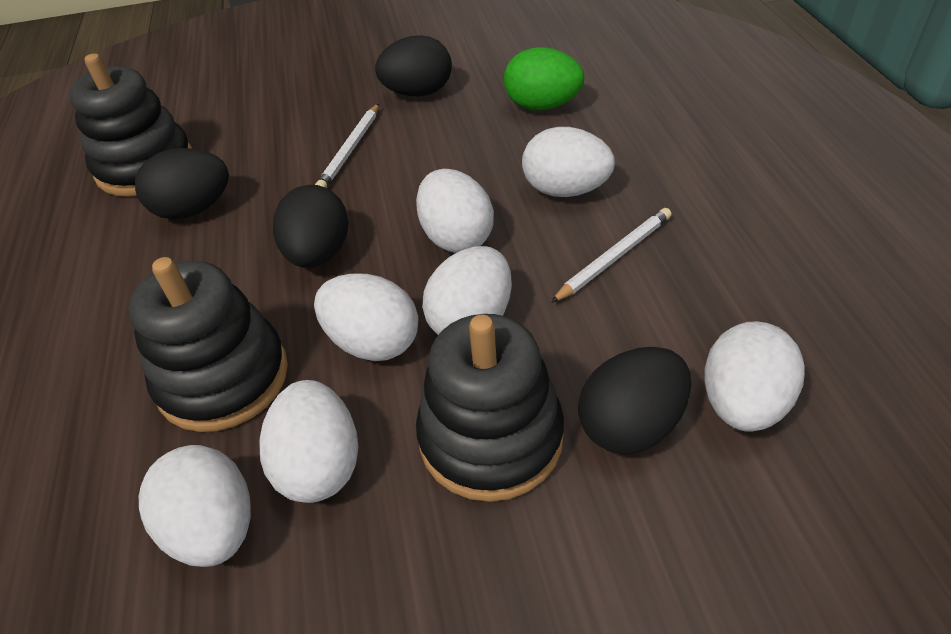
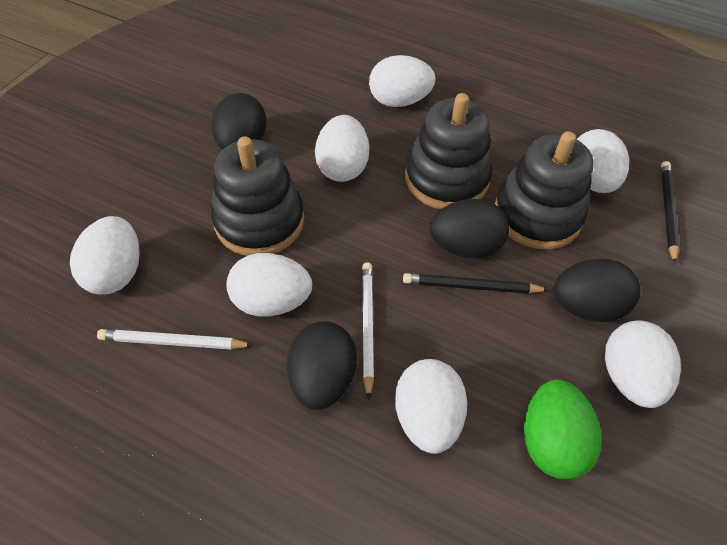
black pencil: none = 0 -> [403,273,549,294] [661,161,679,264] = 2

